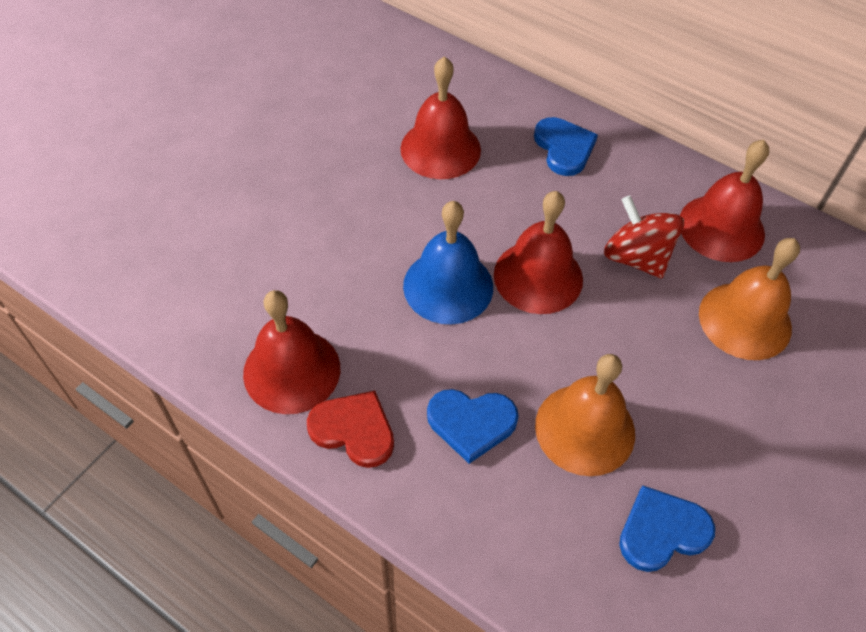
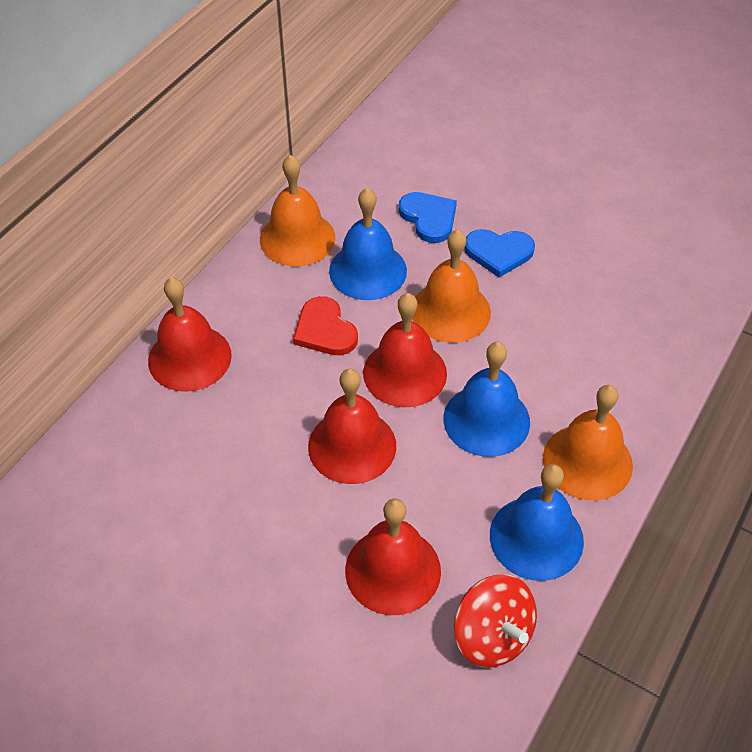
blue bell: [403,201,493,324] = 1 -> [329,188,407,300] [443,342,530,457] [490,464,584,581] = 3
blue heart: [427,389,519,464] [534,117,598,176] [619,485,715,572] = 3 -> [399,192,457,243] [464,229,535,278] = 2
orange bell: [535,354,635,476] [699,238,800,360] = 2 -> [260,155,335,267] [412,229,491,343] [543,385,633,500] = 3

